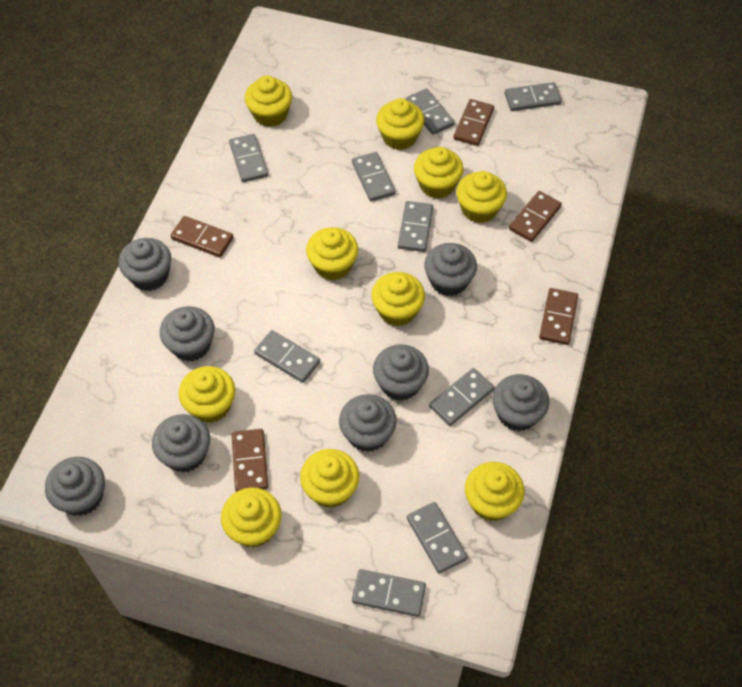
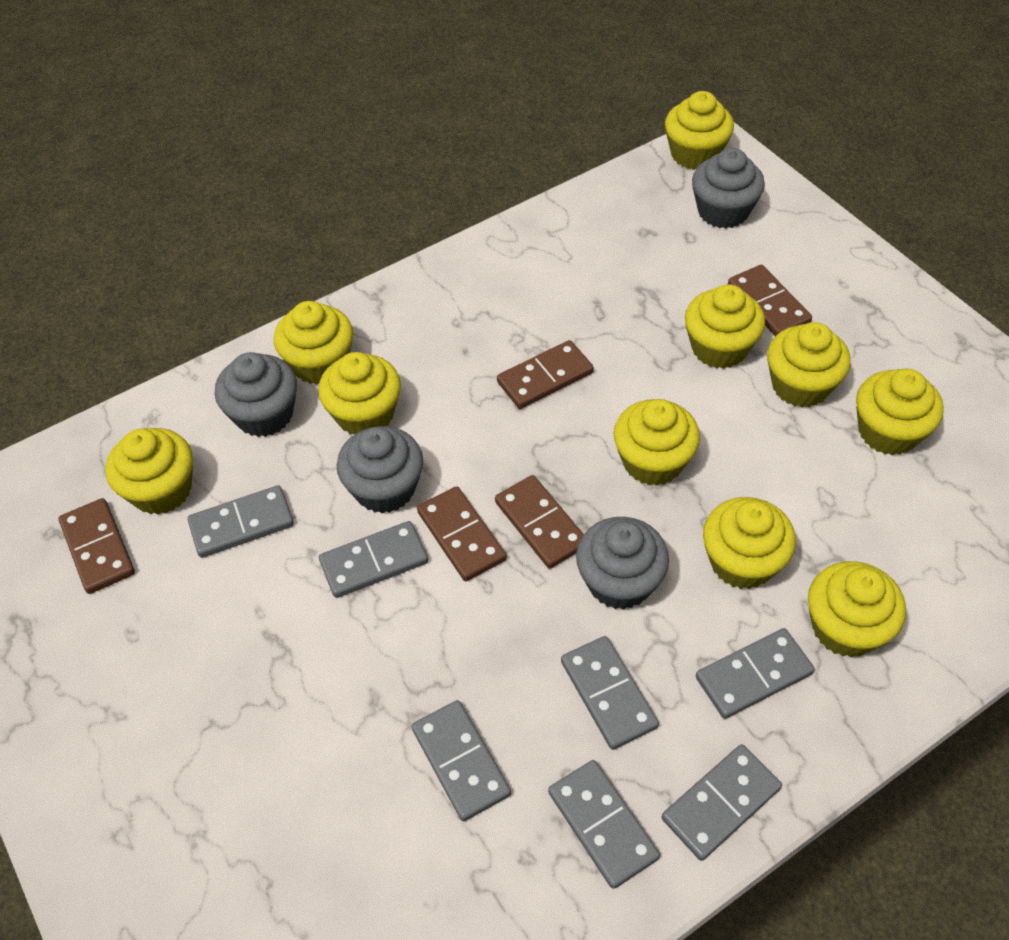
grey cupcake: [45,457,105,516] [119,238,171,291] [152,414,210,472] [160,306,215,361] [339,394,397,452] [373,344,429,401] [424,243,477,296] [492,374,550,431] = 8 -> [215,352,297,437] [337,426,423,514] [576,517,669,610] [692,148,765,229] = 4
grey domino: [229,134,268,182] [254,330,320,383] [352,152,396,202] [352,569,426,617] [398,201,433,252] [405,89,455,135] [407,502,468,574] [429,368,494,426] [505,82,562,111] = 9 -> [187,485,294,558] [319,521,428,598] [412,700,511,821] [548,760,660,889] [561,636,659,750] [662,744,782,861] [696,628,815,719] = 7

